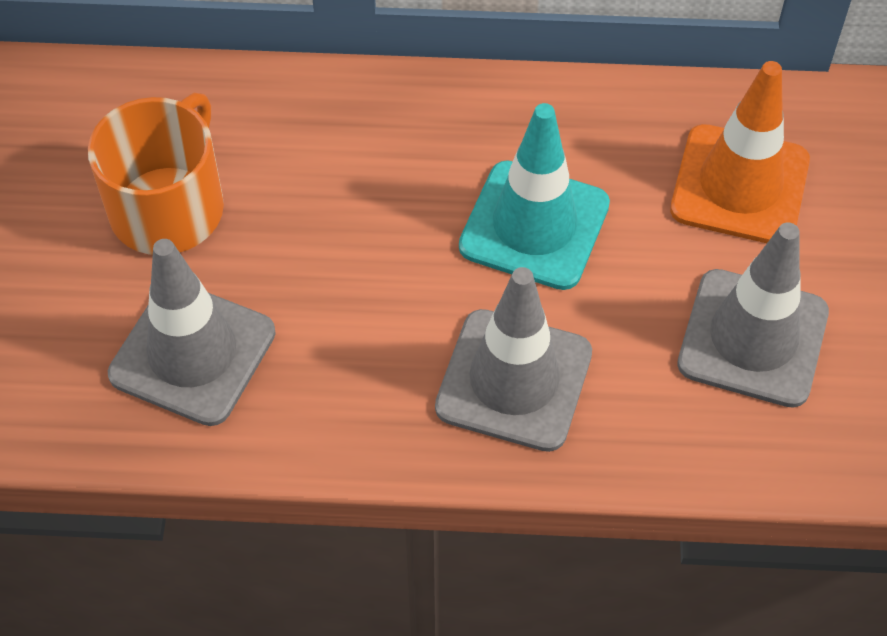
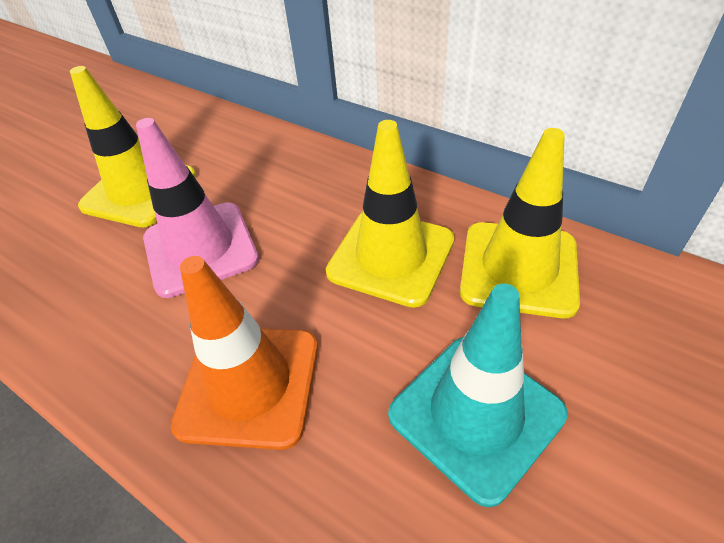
grey traffic cone: [108,239,276,426] [435,267,592,452] [677,222,829,408] = 3 -> none = 0
orange mug: [88,93,224,255] = 1 -> none = 0
pink traffic cone: none = 0 -> [136,118,259,298] = 1
yellow traffic cone: none = 0 -> [70,66,196,227] [326,120,455,308] [460,128,580,318] = 3

